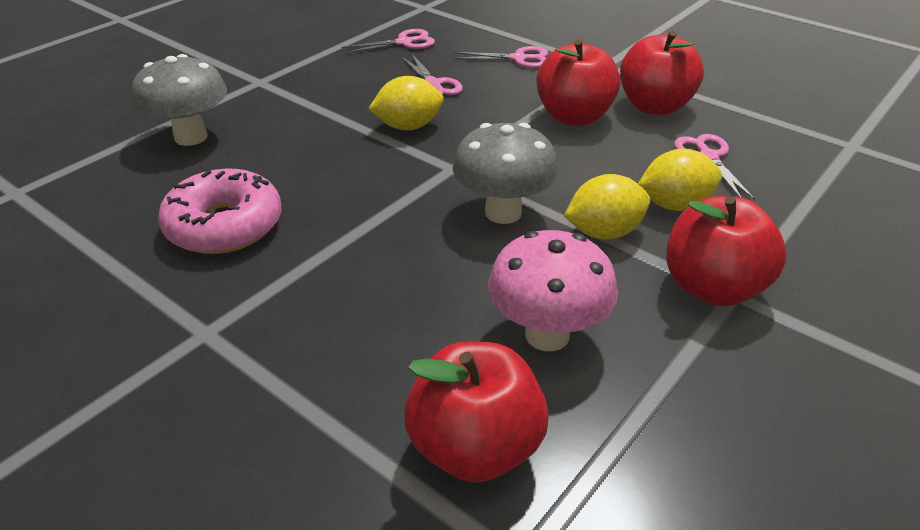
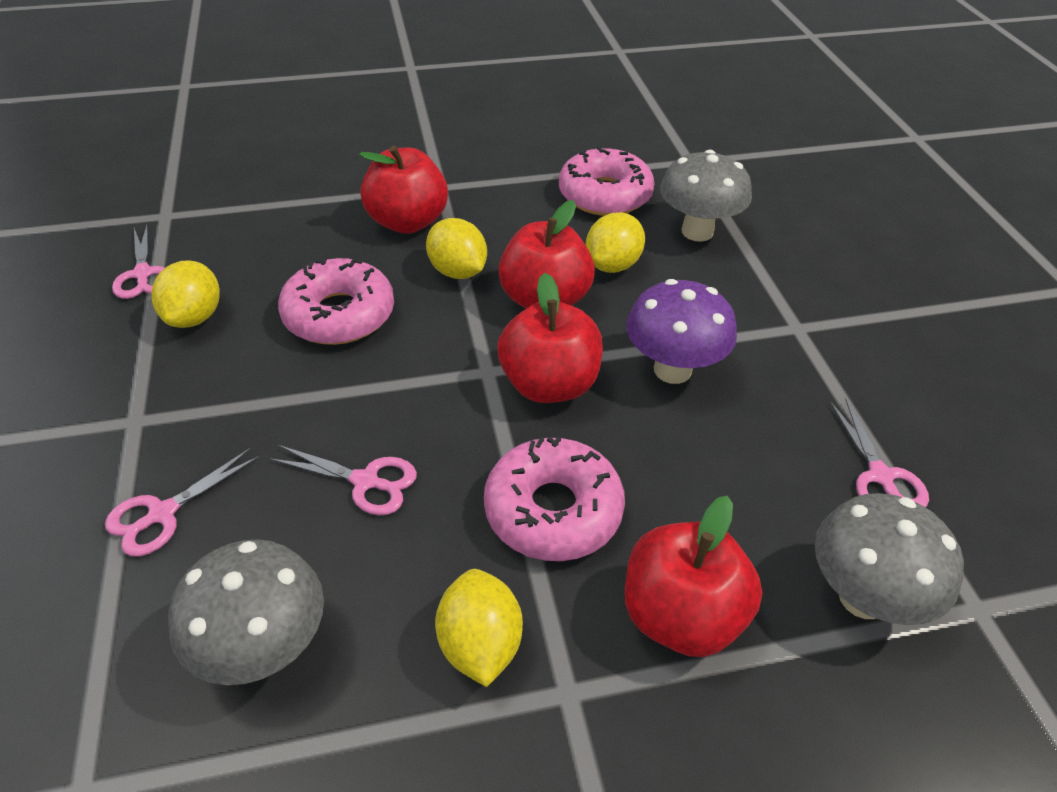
grey mushroom: [131,54,227,146] [453,123,559,224] = 2 -> [168,539,324,685] [660,150,752,242] [815,493,964,625] = 3
pink donut: [158,169,281,254] = 1 -> [278,257,394,345] [484,437,625,561] [559,147,654,216] = 3
pink mushroom: [488,230,618,351] = 1 -> none = 0
purple mushroom: none = 0 -> [626,279,737,384] = 1
yellow lemon: [368,76,444,130] [564,174,650,239] [638,148,722,211] = 3 -> [152,260,220,328] [426,218,487,279] [435,569,523,687] [586,212,645,273] = 4

